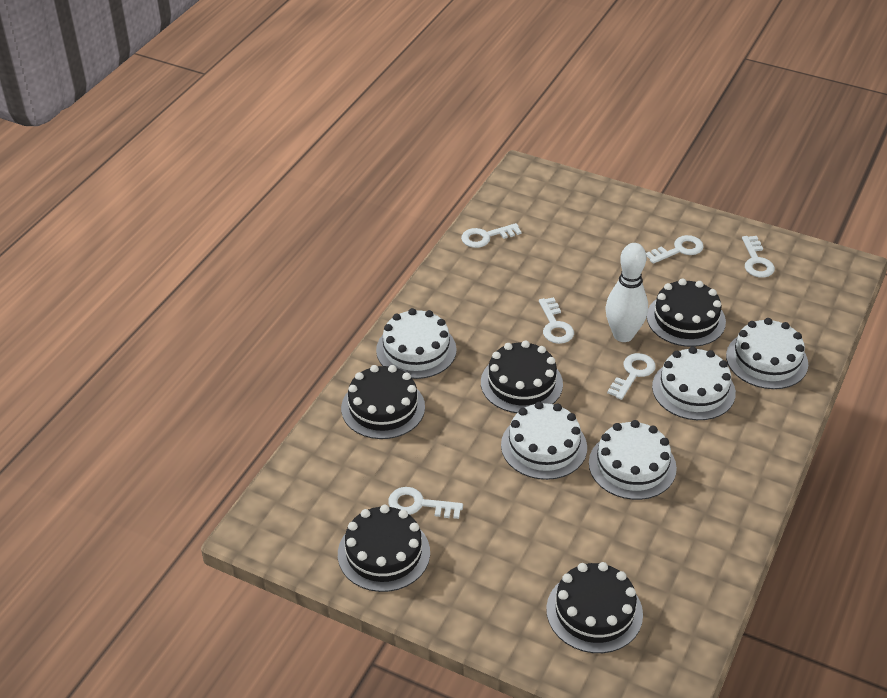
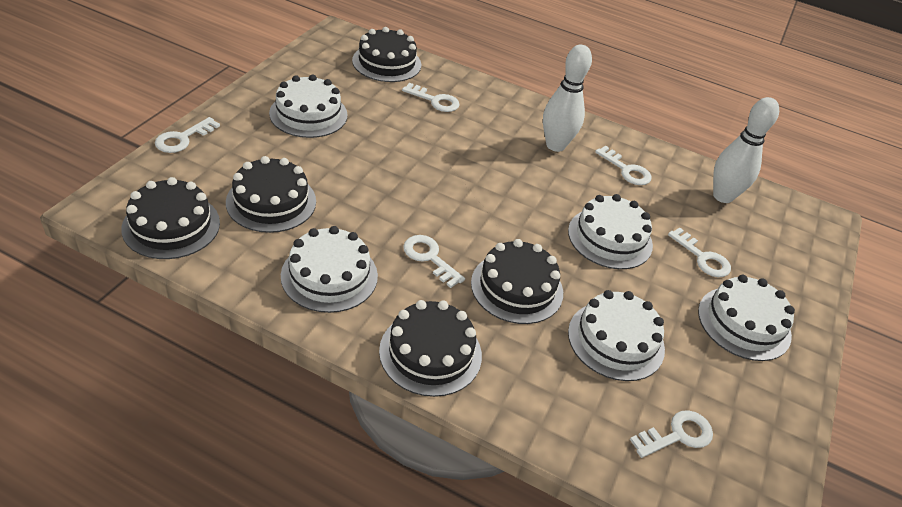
white bowling pin: [606,243,648,342] = 1 -> [543,45,592,152] [713,97,779,203] = 2

